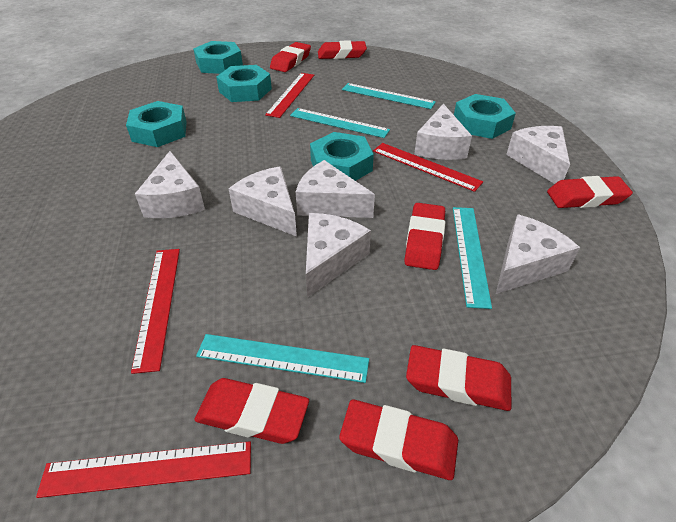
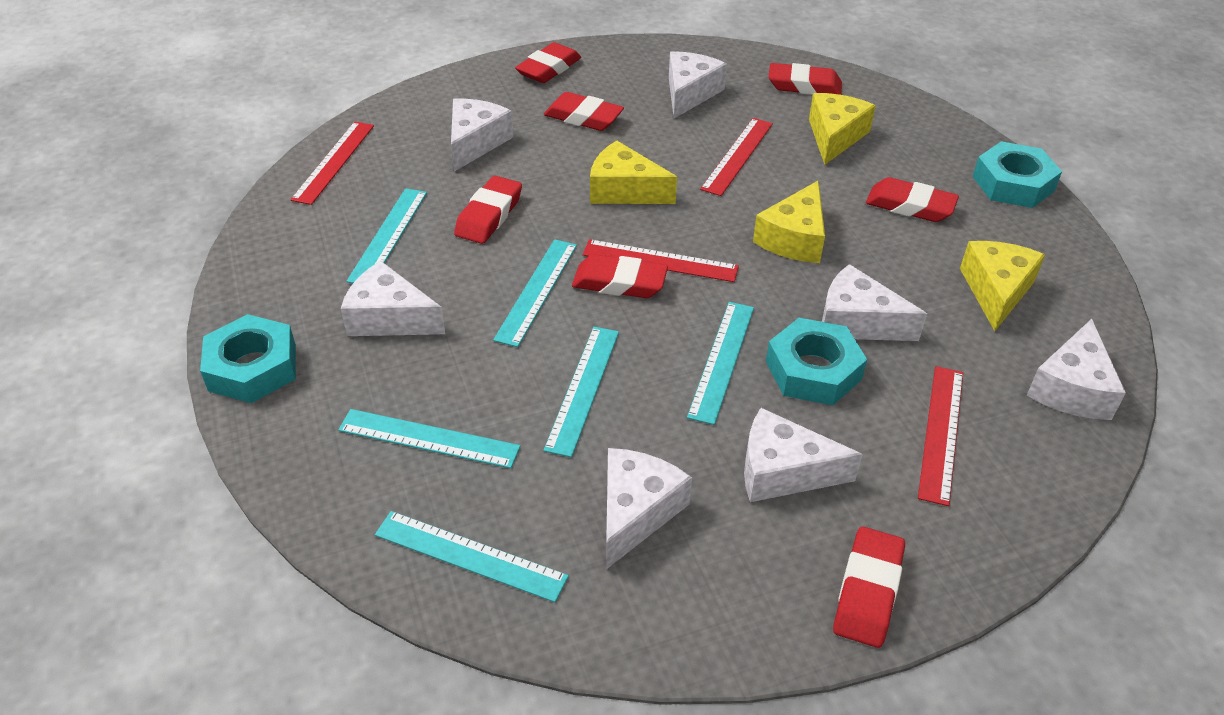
turquoise nut: [126,101,187,147] [193,41,243,74] [216,65,272,102] [310,132,374,181] [454,94,516,139] = 5 -> [200,314,296,403] [766,318,867,405] [972,141,1062,208] = 3
turquoise ruler: [196,334,369,383] [290,108,390,138] [342,83,436,109] [453,207,492,309] = 4 -> [338,409,521,468] [346,188,427,283] [375,511,569,602] [493,239,577,347] [543,327,619,457] [687,302,754,425] = 6
yellow cheese: none = 0 -> [590,141,677,204] [753,181,825,263] [809,93,876,165] [960,241,1045,331] = 4

